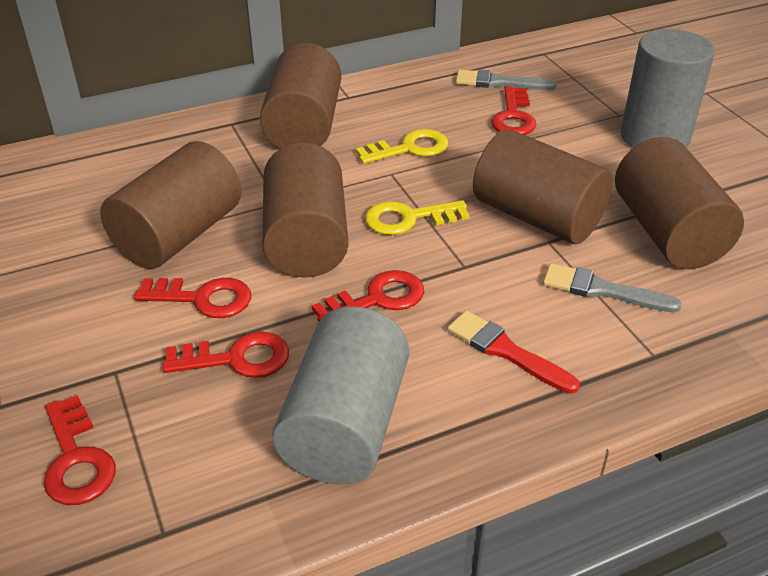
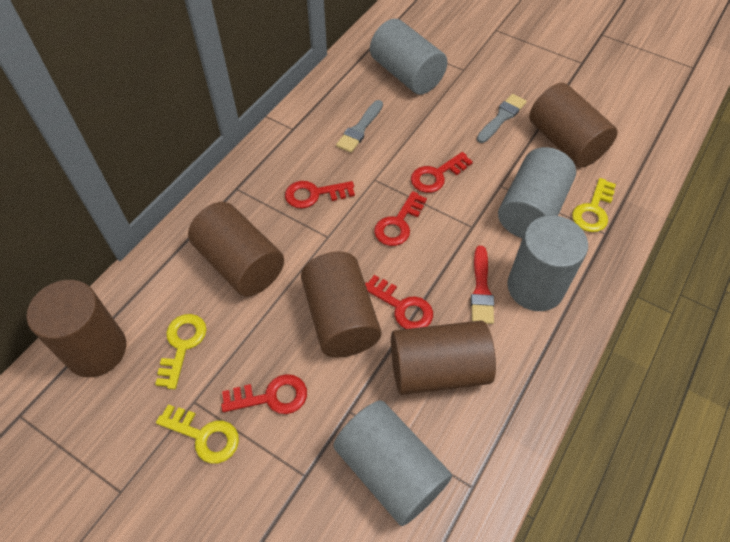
grey cylinder: [272,307,409,484] [621,29,715,148] = 2 -> [333,400,452,526] [370,19,448,95] [498,147,576,238] [507,215,588,311] = 4
yellow key: [356,129,448,164] [365,200,470,235] = 2 -> [155,314,206,389] [156,404,239,463] [572,178,616,232] = 3

